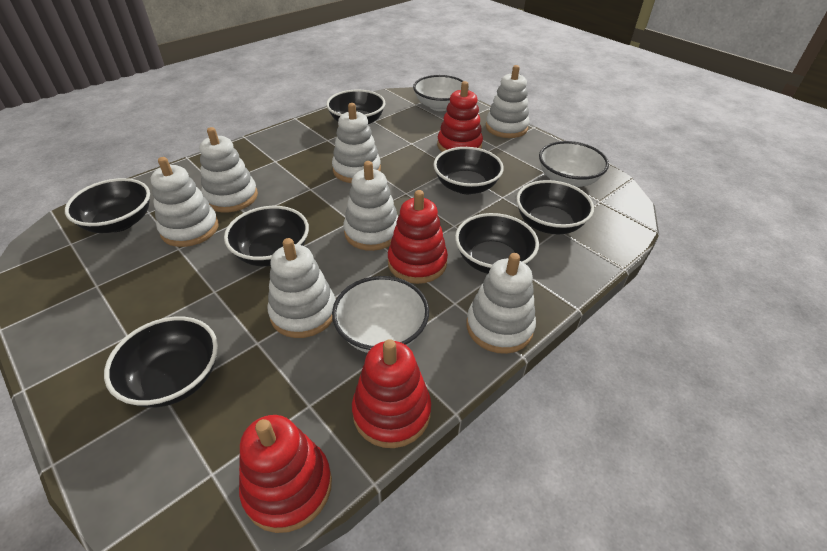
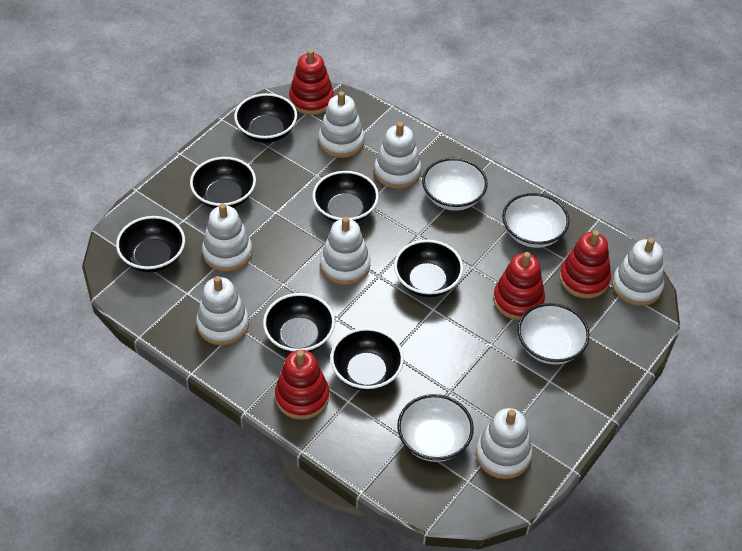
white bowl: [332,276,429,353] [413,75,469,111] [539,141,609,187] = 3 -> [397,394,474,462] [422,158,488,211] [502,193,570,248] [518,303,590,365] = 4

